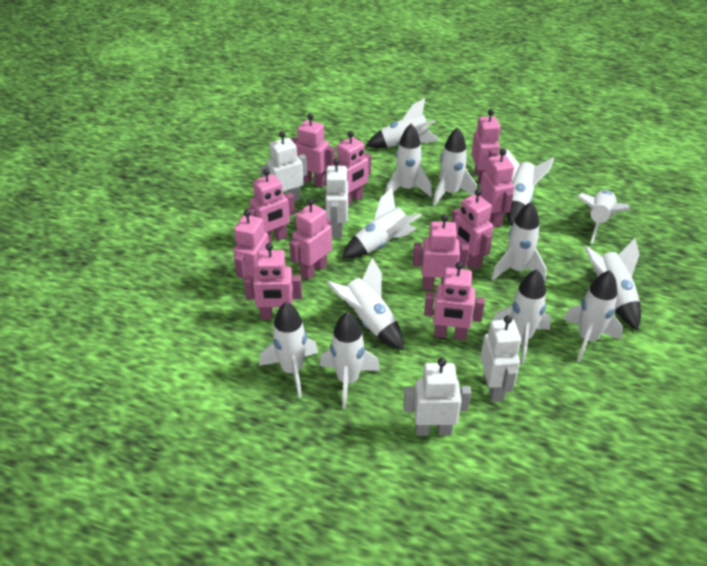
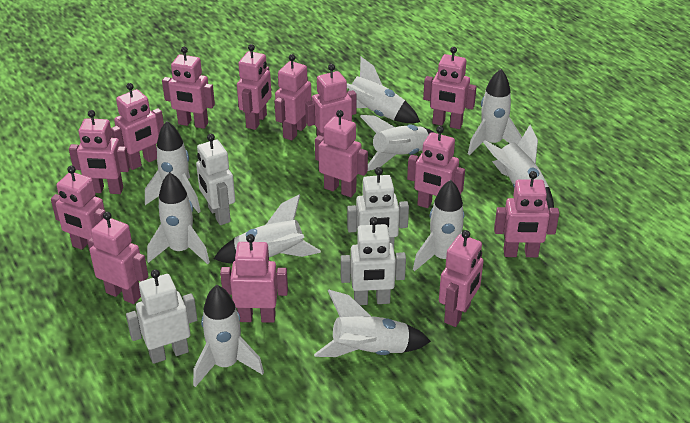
pink robot: [233,210,269,279] [244,243,302,320] [246,169,295,243] [289,199,332,280] [291,113,335,187] [333,131,371,205] [413,214,469,290] [424,262,485,340] [452,189,493,270] [472,109,501,185] [480,149,514,228] = 11 -> [51,166,105,251] [69,110,130,194] [88,212,148,304] [111,83,164,170] [162,47,215,129] [220,234,288,323] [237,44,272,130] [275,54,312,140] [305,64,357,137] [315,110,368,197] [407,126,465,208] [423,47,477,129] [439,230,483,327] [494,171,559,257] = 14
white rocket: [259,302,318,398] [320,311,380,409] [327,258,404,350] [342,188,422,259] [366,98,440,148] [386,124,432,197] [433,127,477,206] [491,202,547,283] [493,269,551,364] [505,149,554,225] [564,270,623,362] [577,190,630,244] [584,238,641,330] = 13 -> [145,121,201,213] [147,172,210,264] [193,285,264,387] [214,195,321,263] [314,290,431,357] [347,57,420,123] [360,115,434,171] [413,180,464,271] [468,69,522,155] [483,125,554,209] = 10

